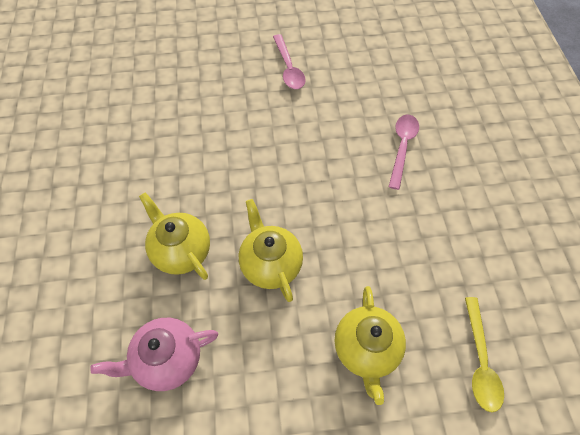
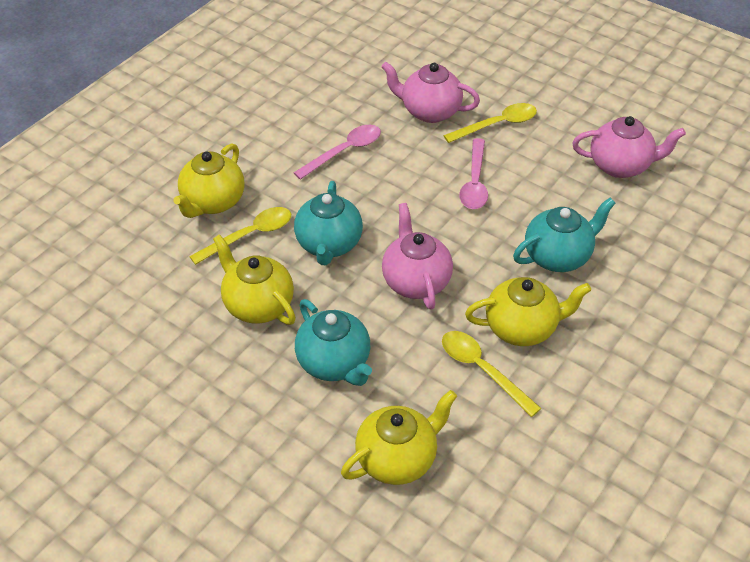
pink teapot: [90,318,218,391] = 1 -> [381,62,480,123] [382,203,453,309] [572,116,686,178] = 3
turquoise teapot: none = 0 -> [294,181,363,265] [295,299,372,386] [513,198,615,272] = 3
yellow spoon: [465,297,504,412] = 1 -> [189,207,291,265] [442,331,541,417] [443,103,537,143] = 3
yellow teapot: [139,193,210,280] [239,199,303,302] [335,286,406,405] = 3 -> [173,143,244,218] [213,234,296,325] [341,390,457,485] [465,277,591,346] = 4

